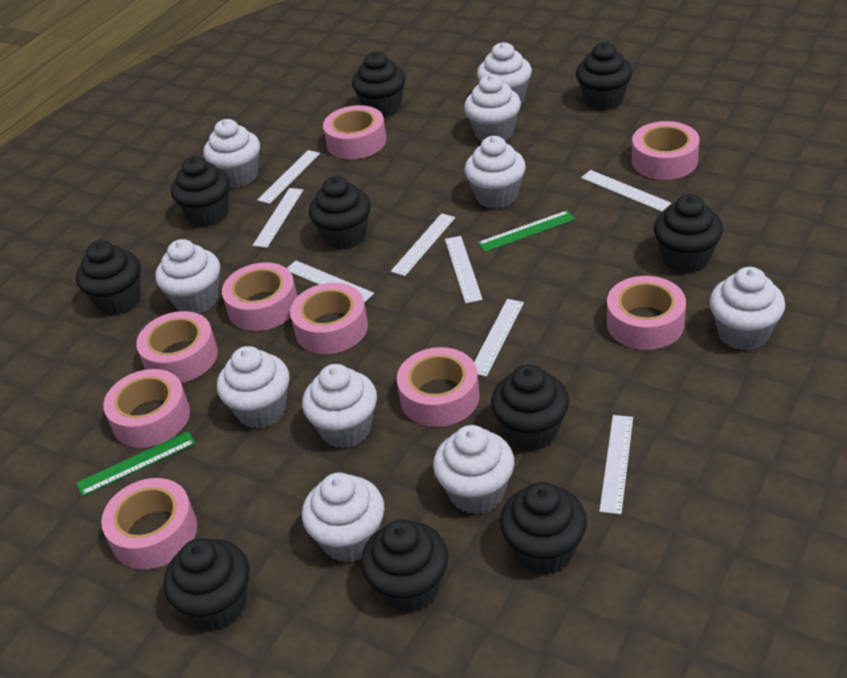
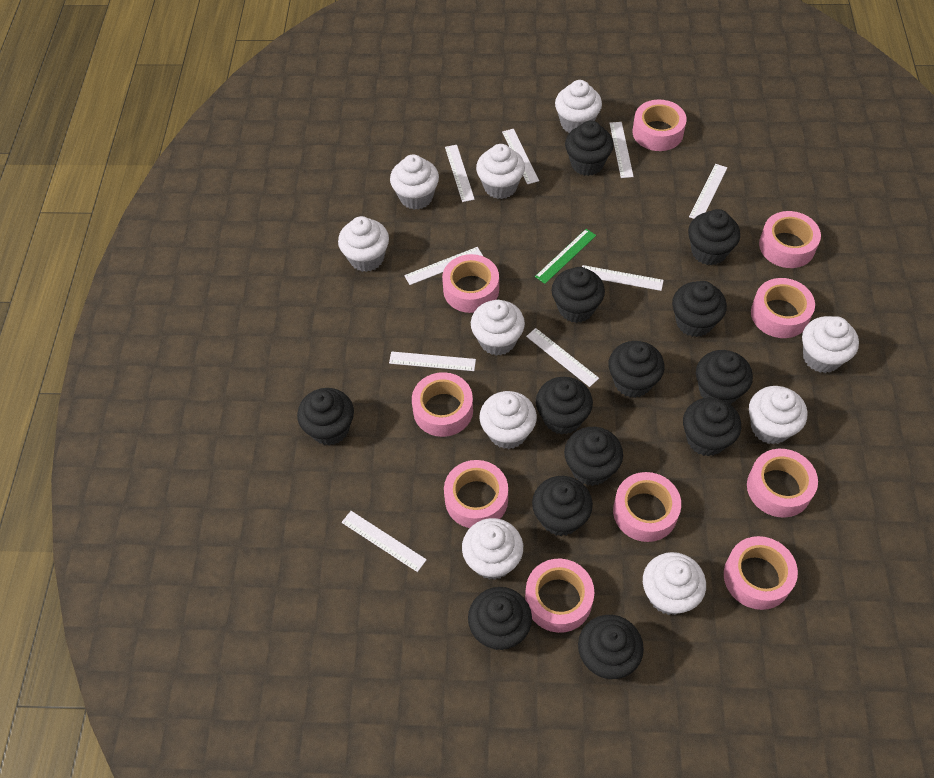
black cupcake: [76,240,141,315] [164,538,250,630] [171,156,230,227] [309,176,371,250] [352,51,406,117] [361,520,448,613] [491,364,569,451] [500,482,587,574] [576,42,632,110] [654,194,723,273] = 10 -> [297,388,354,445] [468,587,532,650] [532,476,593,536] [536,377,593,435] [552,267,605,323] [564,427,623,486] [565,120,614,176] [578,615,644,679] [609,341,665,398] [672,281,727,337] [683,397,741,456] [688,209,740,265] [696,350,753,405] = 13
green ruler: [77,431,195,496] [478,210,575,252] = 2 -> [535,229,596,284] = 1
pink tape: [101,478,197,569] [103,369,190,448] [136,311,218,383] [222,262,297,331] [290,283,368,354] [323,105,387,159] [397,347,480,427] [607,276,686,350] [632,121,700,180] = 9 -> [412,372,473,437] [442,254,499,313] [444,460,508,528] [525,559,594,633] [613,472,681,542] [633,100,687,151] [724,536,798,610] [747,449,818,518] [751,278,815,338] [759,211,821,268] = 10
white ruler: [253,188,303,248] [257,150,320,204] [287,261,374,303] [391,213,455,276] [445,236,483,303] [474,299,524,377] [581,170,671,212] [599,415,633,514] = 8 -> [342,511,427,572] [389,351,476,371] [404,247,483,285] [445,145,475,202] [502,129,539,184] [526,328,599,387] [582,265,664,291] [610,122,634,178] [689,164,727,219] = 9

